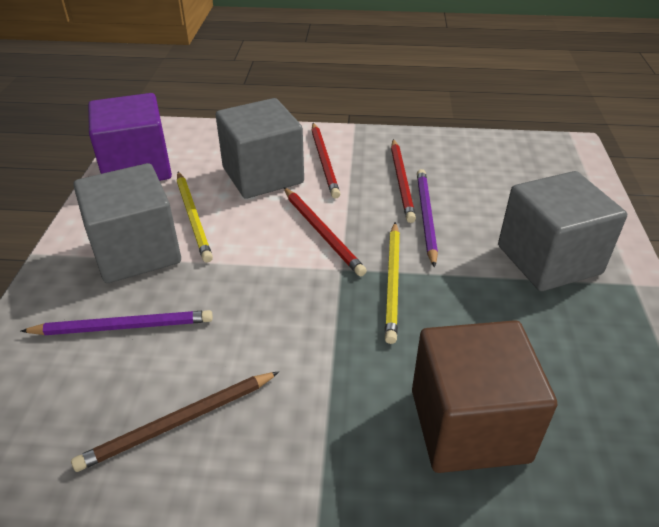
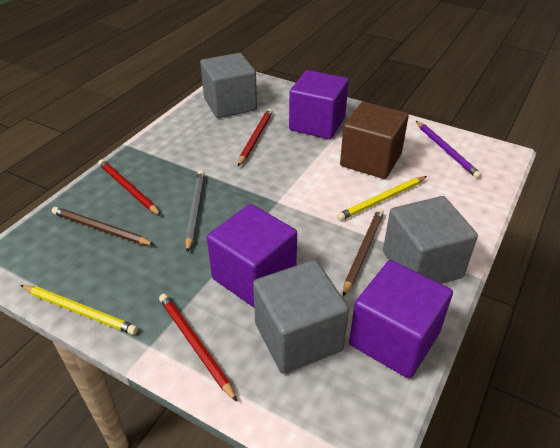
brown pencil: [71,372,279,472] = 1 -> [52,207,155,245] [343,208,384,297] = 2
grey pencil: none = 0 -> [185,171,205,253] = 1
purple cube: [88,93,172,181] = 1 -> [207,204,297,307] [289,70,349,139] [349,260,453,378] = 3
purple pencil: [21,310,213,335] [417,169,438,268] = 2 -> [416,121,482,179] = 1

